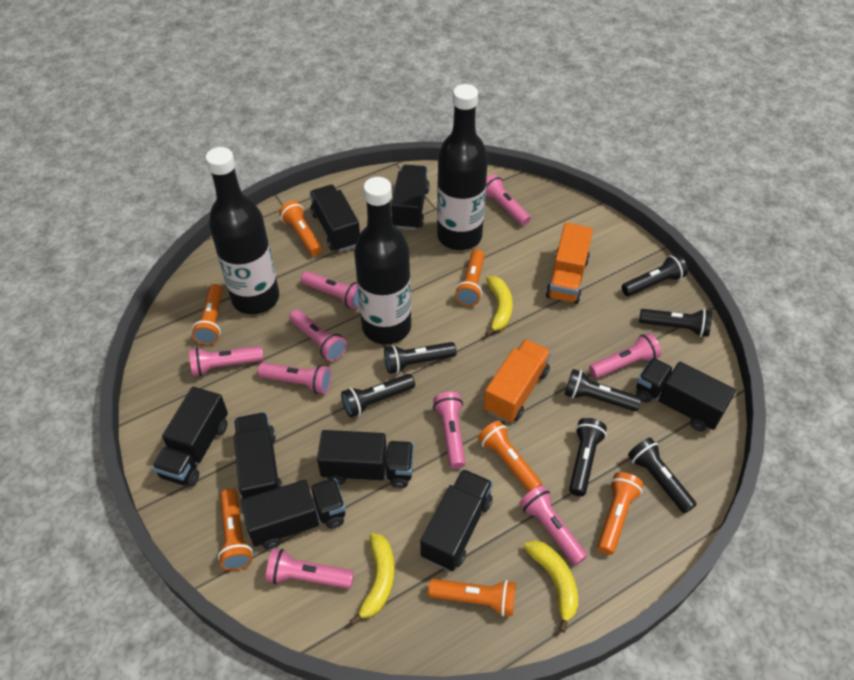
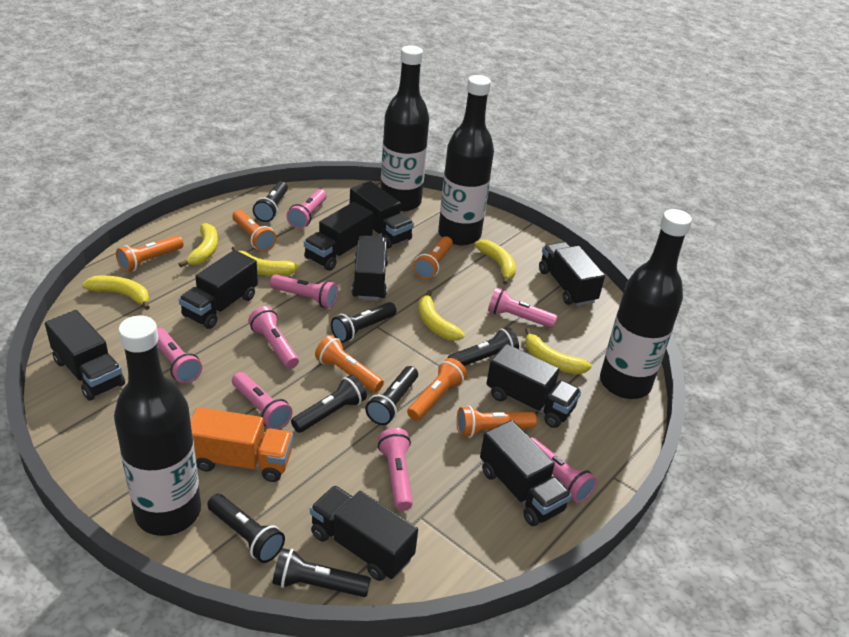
black bottle: [206,147,279,314] [354,177,411,344] [437,84,488,250] = 3 -> [114,316,201,536] [381,45,429,212] [438,75,494,245] [600,209,692,399] = 4
black truck: [152,387,228,487] [233,412,283,499] [241,478,346,549] [309,185,360,252] [317,430,414,488] [391,165,430,230] [420,469,493,571] [636,358,736,432] = 8 -> [45,310,125,401] [179,250,258,329] [304,202,374,271] [310,485,418,581] [350,181,414,249] [352,235,388,300] [480,420,572,526] [486,344,581,428] [539,242,605,306] = 9
orange flashlight: [192,284,223,345] [218,489,253,571] [279,201,322,256] [428,579,516,616] [455,249,485,306] [478,421,542,492] [597,472,643,555] = 7 -> [116,235,184,272] [232,210,276,252] [315,335,384,393] [407,358,467,421] [413,236,453,280] [457,406,537,438] = 6
orange truck: [484,339,551,423] [546,223,593,304] = 2 -> [190,407,293,482] = 1
pink flashlight: [189,346,264,376] [258,362,332,394] [266,549,354,589] [289,310,347,361] [301,271,359,309] [433,392,466,469] [486,174,531,226] [519,485,587,566] [589,333,661,378] = 9 -> [157,328,202,384] [232,372,292,430] [248,306,299,369] [270,274,338,308] [286,189,327,229] [378,428,413,511] [488,287,557,328] [531,437,597,503] = 8
yellow banana: [349,533,395,626] [485,276,513,336] [524,540,578,633] = 3 -> [82,275,150,310] [179,223,218,267] [232,246,299,276] [418,290,465,341] [474,240,516,285] [525,328,592,374] = 6

